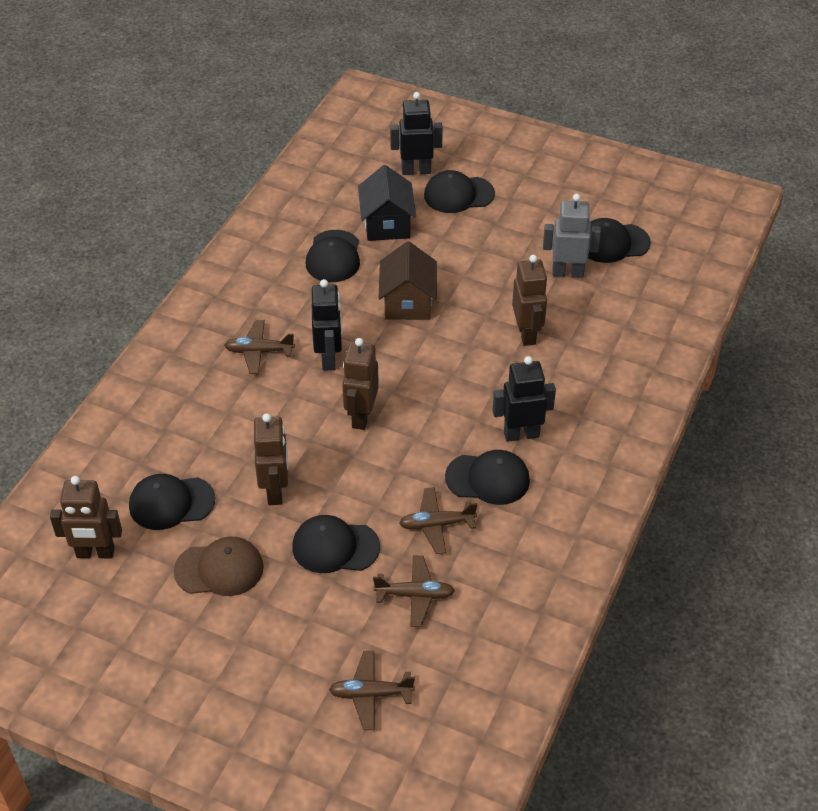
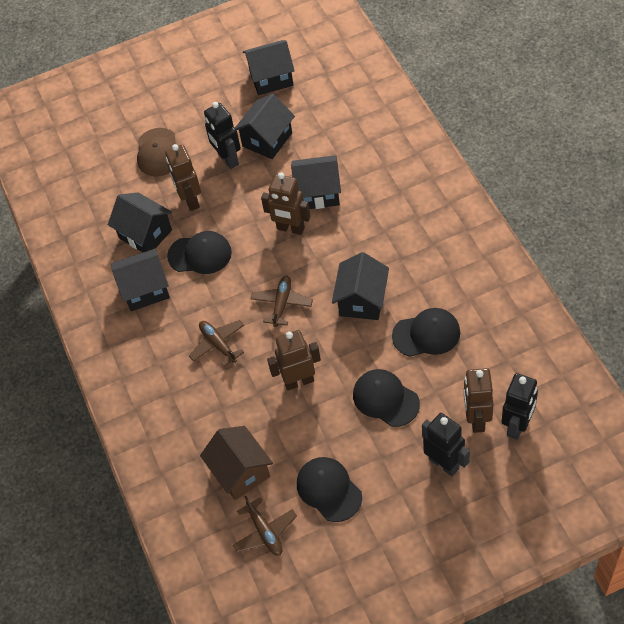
black cap: [129,474,215,530] [292,515,380,573] [306,230,360,282] [424,170,495,213] [445,450,530,505] [588,218,651,263] = 6 -> [167,231,232,274] [297,457,362,522] [353,369,420,427] [392,308,460,357] = 4
black house: [358,165,416,241] = 1 -> [108,193,172,252] [111,248,170,311] [235,93,295,159] [243,40,295,95] [291,155,341,209] [332,252,389,320] = 6
brown plane: [224,320,295,374] [329,651,415,730] [373,555,455,627] [399,487,477,554] = 4 -> [189,320,244,367] [233,496,297,556] [251,276,313,327] = 3
grey robot: [543,194,601,278] = 1 -> none = 0

